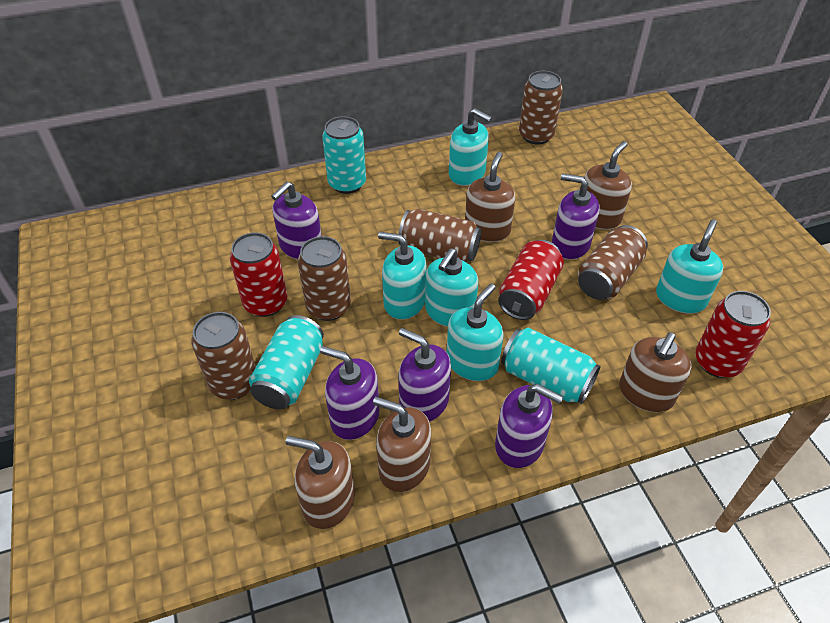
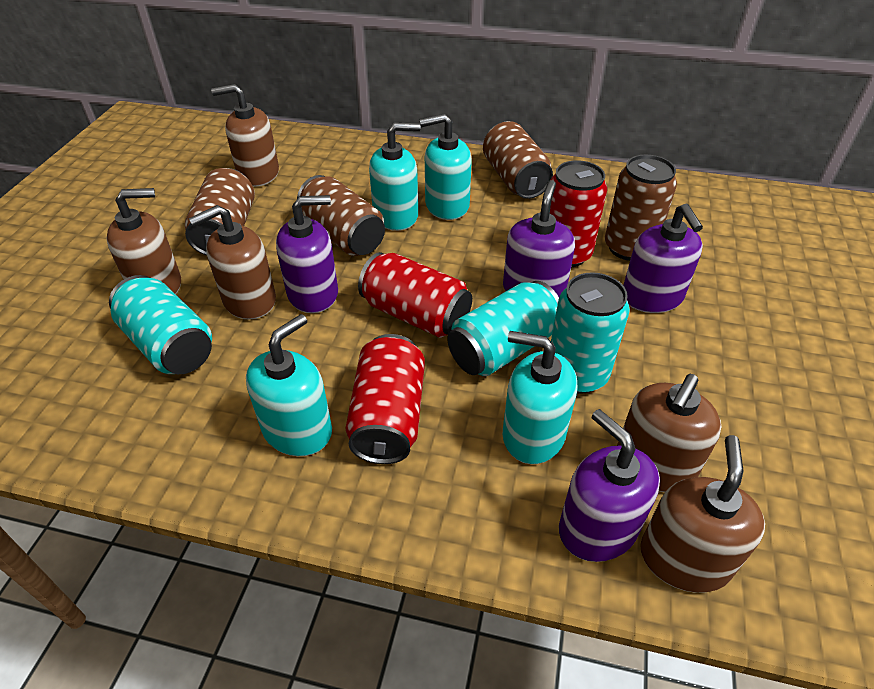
brown can: [192,312,256,400] [298,236,351,321] [398,209,481,263] [519,71,563,145] [578,225,648,300] = 5 -> [185,168,255,256] [297,175,385,256] [483,121,553,199] [605,155,677,261] = 4
purple soap dispenser: [271,181,322,259] [320,346,380,440] [398,328,451,422] [495,384,563,468] [552,173,600,260] = 5 -> [276,195,338,313] [503,180,575,297] [559,409,660,562] [623,204,703,313] = 4
turquoise soap dispenser: [378,232,427,320] [425,248,478,327] [447,283,503,381] [449,108,492,186] [656,219,723,314] = 5 -> [246,314,332,456] [369,122,420,231] [419,114,472,220] [503,331,577,464] = 4

